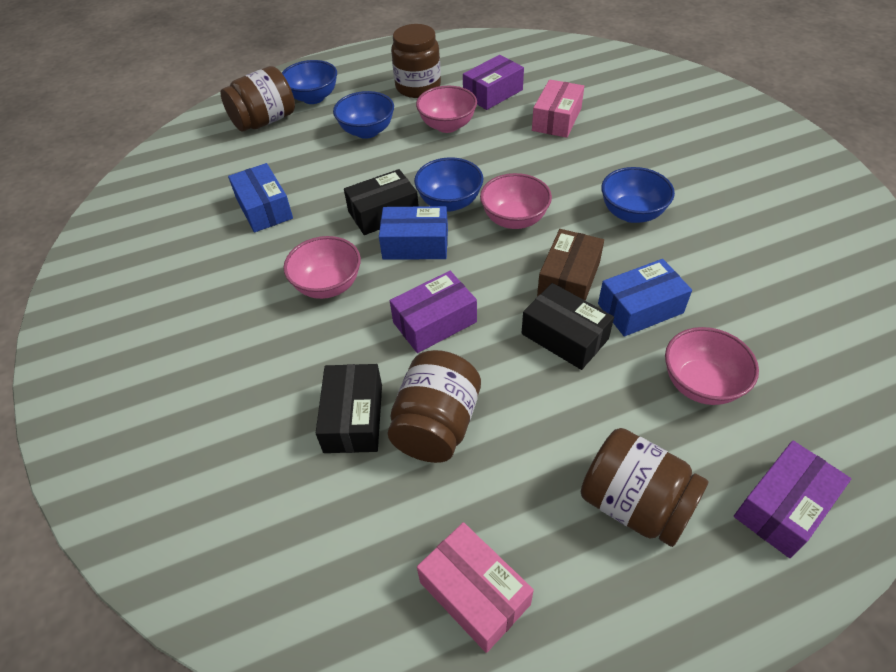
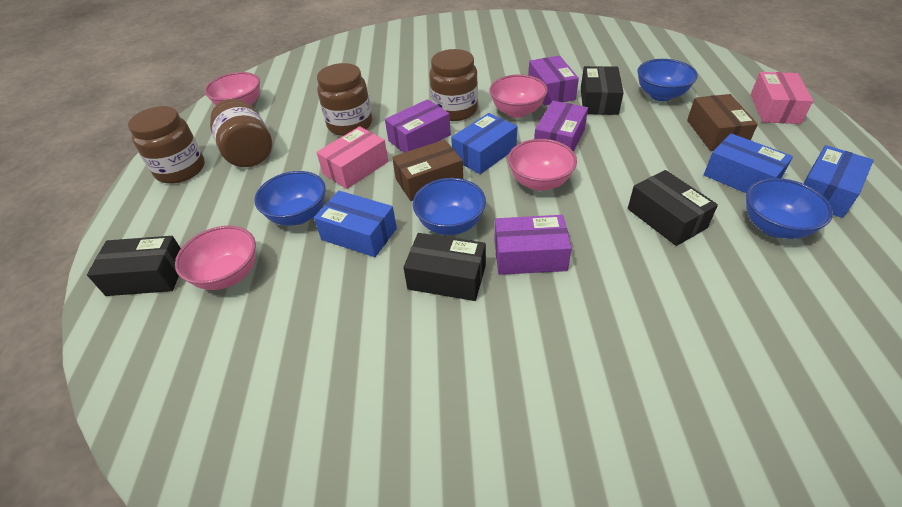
black box: [316,364,382,453] [344,169,419,235] [522,283,614,370] = 3 -> [87,236,181,296] [403,233,486,301] [581,66,624,115] [628,170,718,246] = 4
blue box: [228,163,293,233] [379,206,448,260] [598,259,692,337] = 3 -> [314,191,397,257] [451,113,517,174] [704,133,793,193] [803,145,874,218] = 4
brown box: [537,229,604,301] = 1 -> [392,140,463,201] [687,94,758,151] = 2
purple box: [390,271,477,353] [463,55,524,110] [734,440,851,558] = 3 -> [385,99,451,153] [495,215,572,275] [528,56,579,105] [534,101,588,152] = 4

